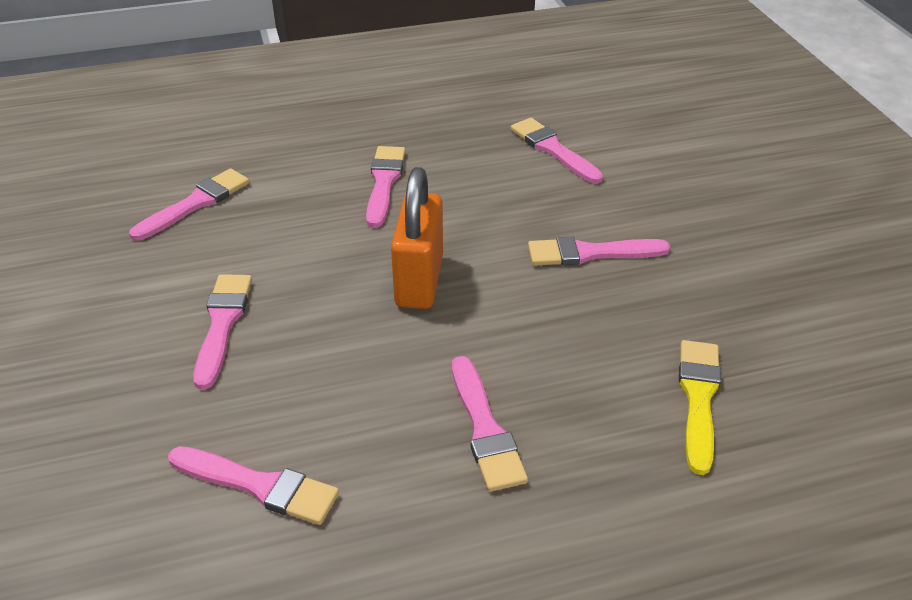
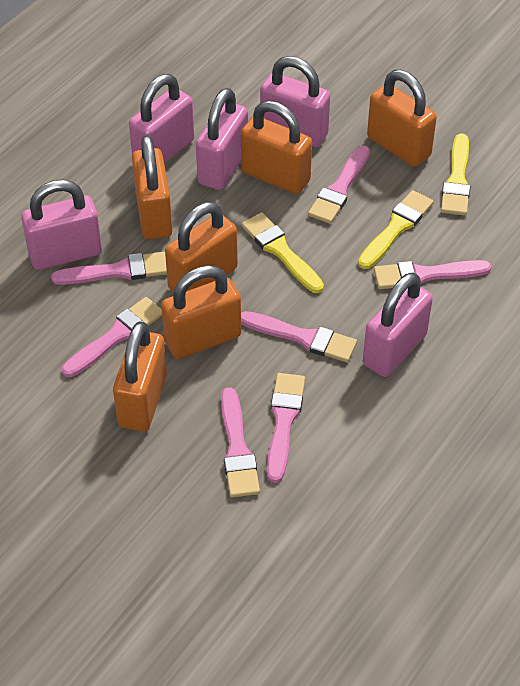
orange padlock: [391,167,443,309] = 1 -> [113,321,167,432] [132,135,173,240] [161,265,241,359] [165,202,238,293] [241,101,312,194] [367,70,437,167] = 6
pink padlock: none = 0 -> [21,180,102,270] [129,74,194,163] [196,88,248,190] [260,56,330,147] [363,272,433,377] = 5
yellow brush: [679,340,721,475] = 1 -> [242,212,324,293] [358,190,434,269] [441,133,470,216] = 3

